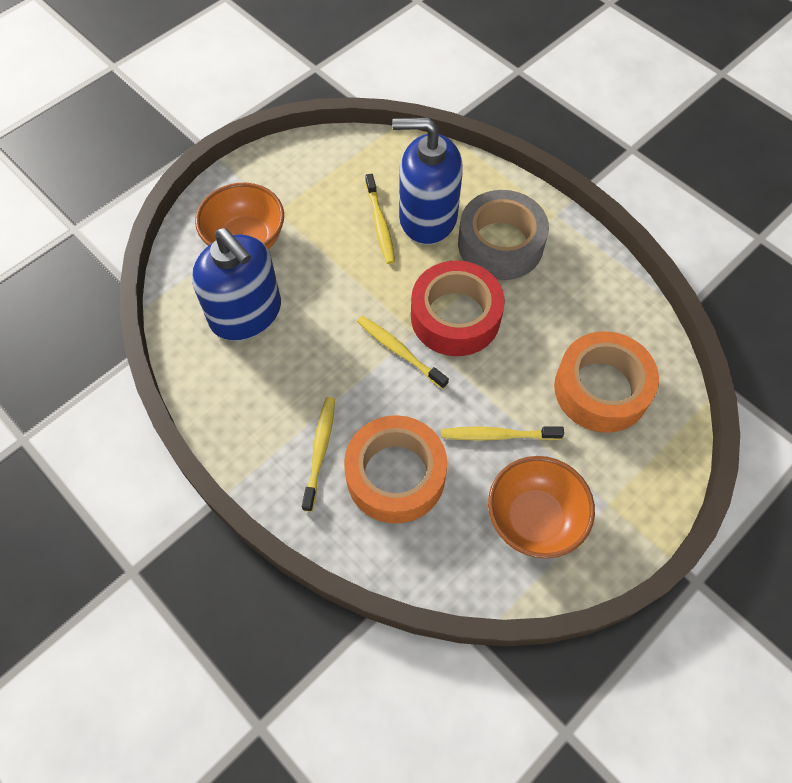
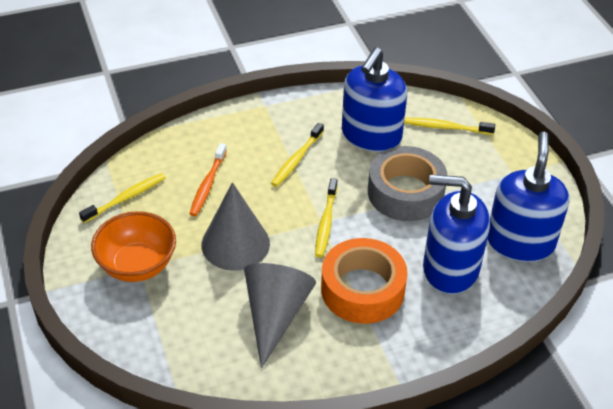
blue soap dispenser: [192,228,281,341] [392,117,463,244] = 2 -> [342,47,407,152] [423,174,490,294] [488,132,570,262] = 3
grey cone: none = 0 -> [202,182,270,271] [244,263,316,368] = 2
orange bowl: [195,183,284,249] [488,456,595,559] = 2 -> [91,211,176,282] = 1
orange tape: [344,415,447,524] [554,331,659,433] = 2 -> [321,238,407,324] = 1
orange toothbrush: none = 0 -> [189,143,227,216] = 1
red tape: [411,260,505,356] = 1 -> none = 0

